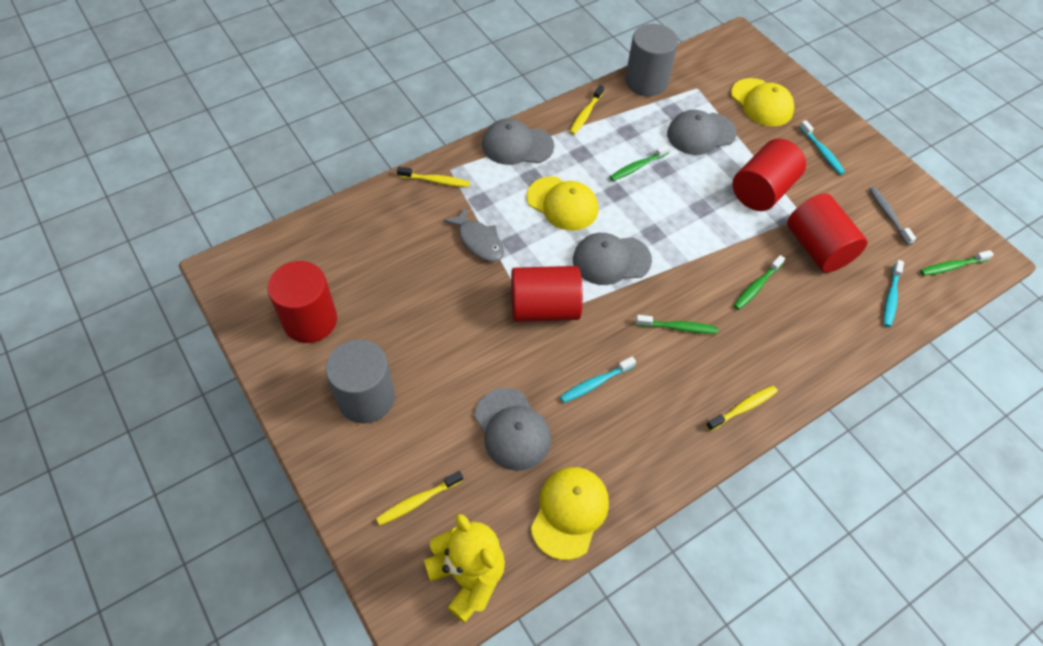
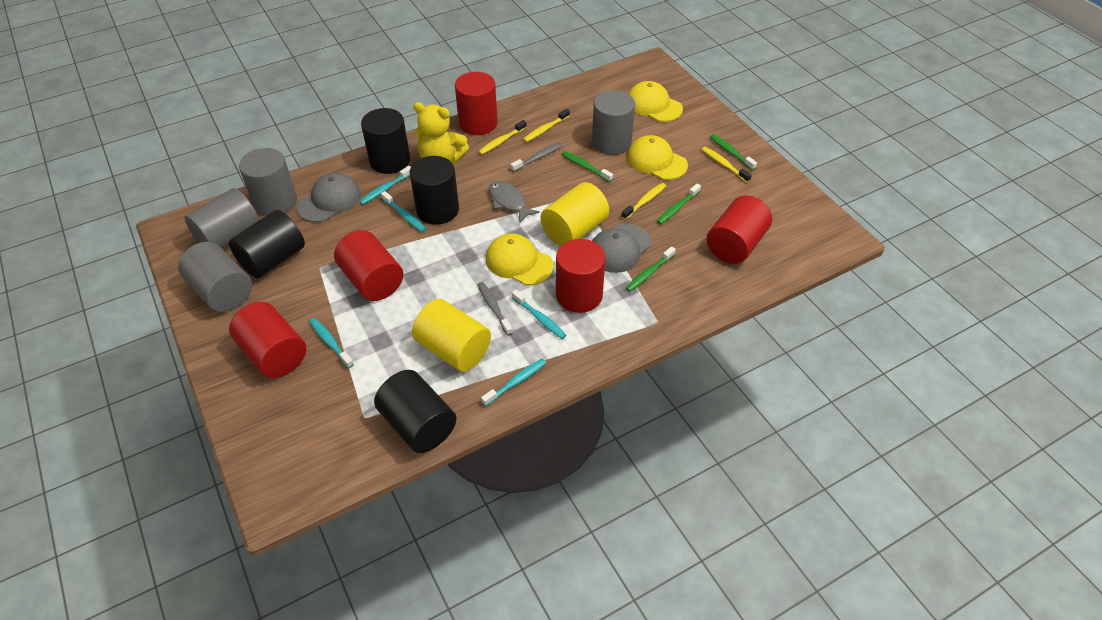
black cylinder: none = 0 -> [229,210,305,278] [361,108,410,174] [374,370,456,453] [409,156,459,225] = 4
grey cap: [474,388,551,471] [482,118,554,165] [573,233,652,285] [667,110,737,155] = 4 -> [297,173,361,222] [592,223,651,273] = 2
grey cylinder: [326,339,395,424] [625,24,678,96] = 2 -> [178,242,252,312] [185,188,259,249] [239,148,297,216] [592,90,635,155] = 4
grey toothbrush: [869,187,916,245] = 1 -> [477,282,513,336] [510,143,562,172] = 2
red cylinder: [267,261,337,343] [511,266,583,322] [732,139,806,211] [787,193,868,273] = 4 -> [229,302,306,378] [334,230,403,301] [455,72,498,135] [556,239,606,313] [707,196,772,264] = 5
turquoise toothbrush: [560,357,636,403] [799,120,845,175] [884,260,904,327] = 3 -> [309,318,354,368] [359,166,411,205] [381,191,426,232] [481,359,546,406] [512,290,566,339] = 5
yellow cylinder: none = 0 -> [412,299,491,372] [541,182,609,246] = 2

